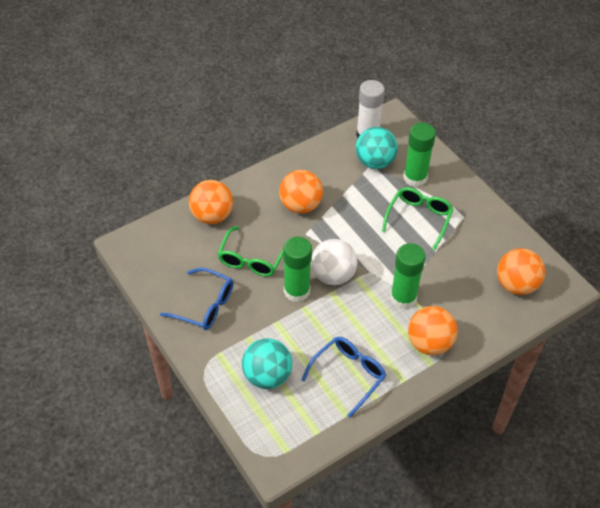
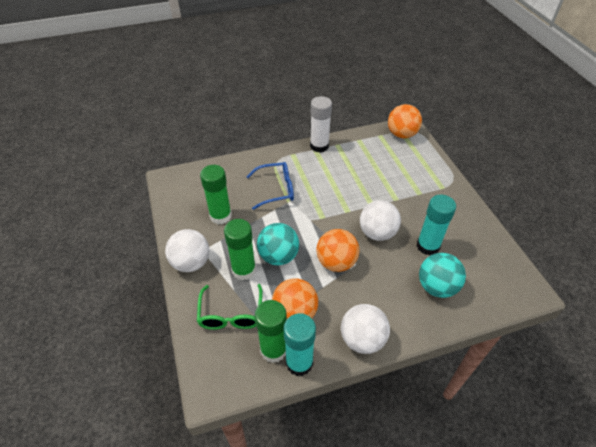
blue glasses: [160,268,233,330] [301,337,386,418] = 2 -> [246,162,294,210] = 1
green glasses: [218,226,288,276] [382,187,453,250] = 2 -> [197,284,263,330] = 1
orange ball: [189,180,233,224] [279,170,323,214] [408,306,458,355] [497,248,545,295] = 4 -> [272,278,318,319] [317,229,360,272] [388,104,422,138] = 3
turquoise glue stick: none = 0 -> [284,313,316,376] [417,195,456,255] = 2
white ball: [311,239,358,285] = 1 -> [165,229,209,272] [341,304,390,354] [360,200,401,241] = 3

